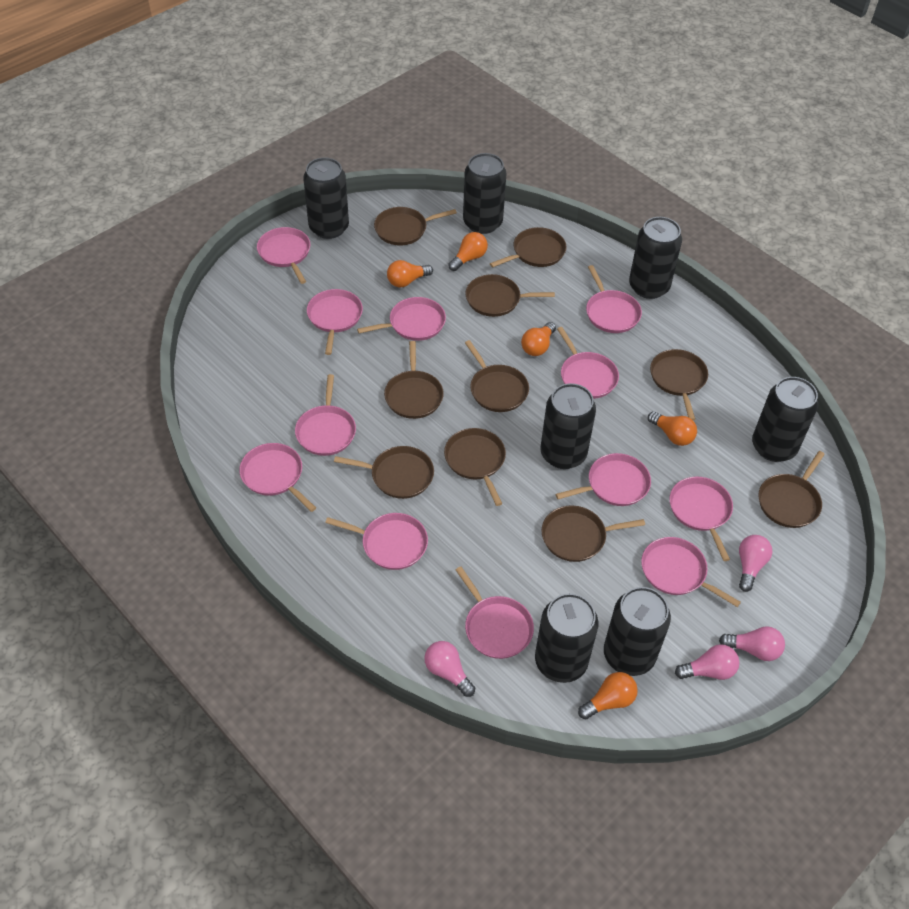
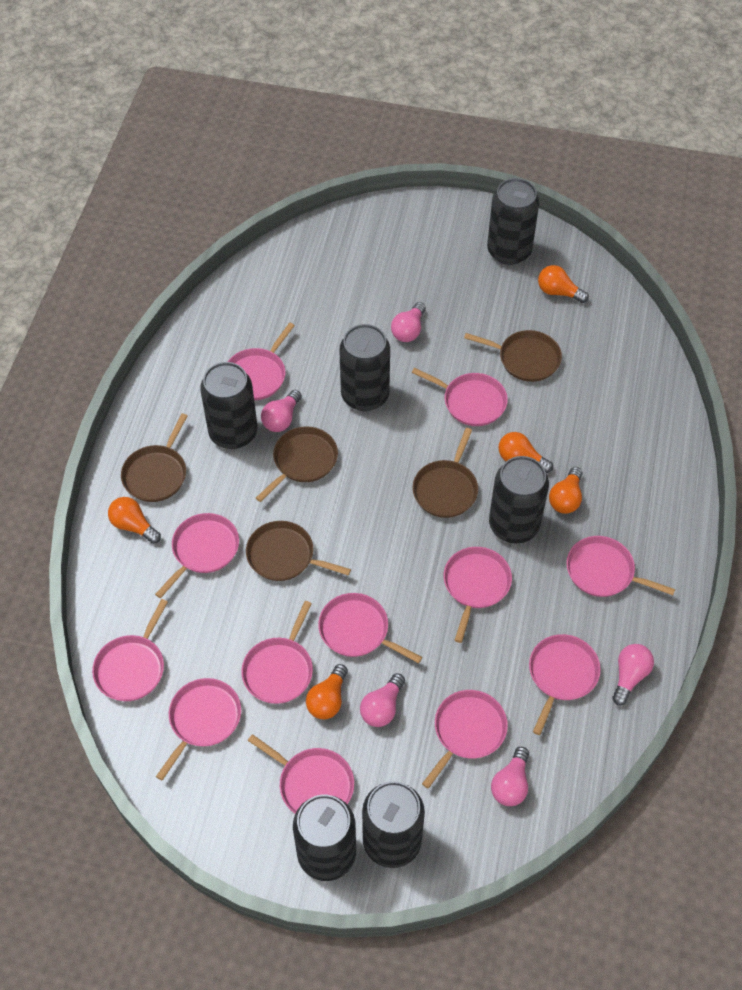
black can: [303,157,349,239] [463,153,507,234] [535,593,598,683] [540,383,596,469] [604,587,671,676] [629,217,682,299] [752,377,818,462] = 7 -> [200,362,257,449] [293,795,356,881] [339,324,390,411] [362,781,425,868] [487,178,539,265] [489,456,549,544] = 6
brown pan: [334,446,434,499] [374,207,457,245] [384,341,444,419] [444,428,506,506] [465,274,555,317] [465,340,529,412] [490,227,566,267] [541,505,645,562] [650,349,708,421] [759,451,825,528] = 10 -> [121,413,187,502] [246,521,351,581] [256,426,338,502] [413,428,478,518] [464,330,562,382] = 5
pink light bulb: [424,641,475,697] [675,644,740,680] [719,626,785,661] [739,535,772,592] = 4 -> [261,390,302,432] [360,673,405,727] [391,302,426,342] [491,747,529,806] [612,644,654,706] = 5

